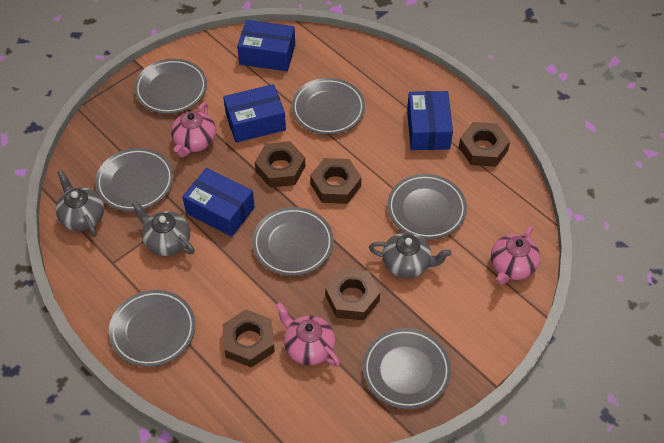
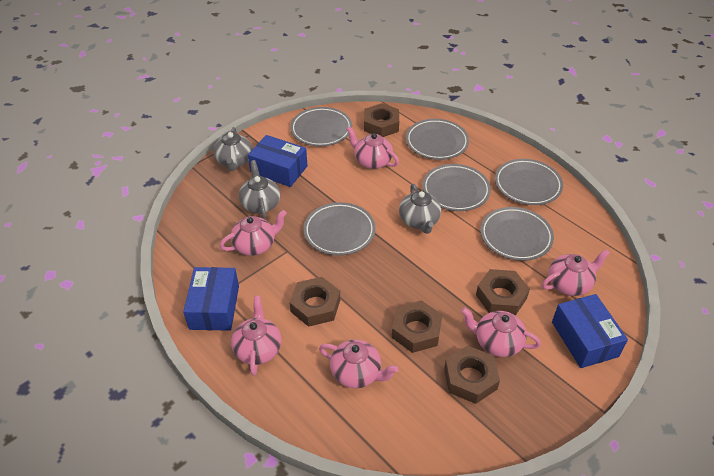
blue box: [182,168,255,237] [223,84,286,143] [237,20,295,71] [407,91,453,150] = 4 -> [183,267,239,331] [248,135,307,187] [552,294,628,368] = 3
grey plate: [95,148,174,211] [109,290,195,367] [134,59,207,114] [252,207,333,276] [292,78,365,135] [363,328,451,409] [387,174,467,240] = 7 -> [290,107,352,146] [304,202,375,256] [406,119,469,160] [422,164,491,211] [480,207,554,261] [495,159,563,205] = 6
pink teapot: [171,102,216,157] [276,302,340,367] [491,226,540,285] = 3 -> [220,210,287,256] [231,296,281,376] [319,339,399,388] [346,126,399,169] [461,307,541,357] [542,249,610,296] = 6

